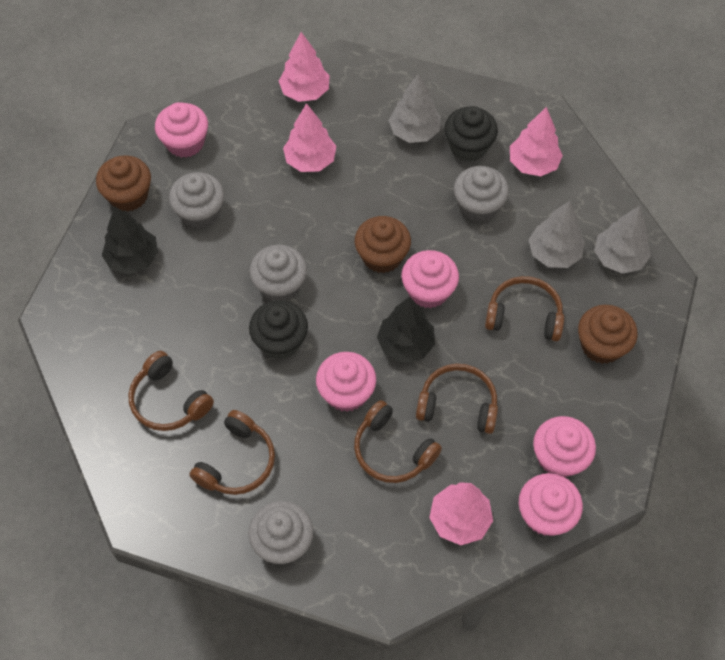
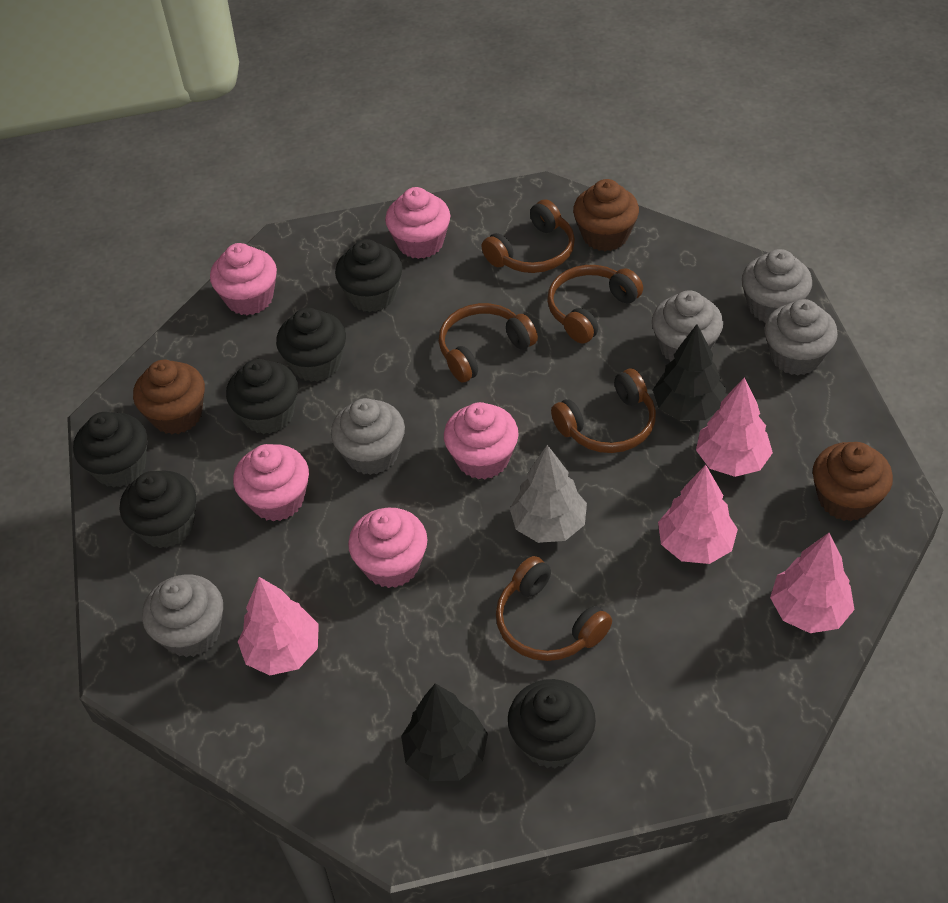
black cupcake: [249,300,308,359] [444,106,498,161] = 2 -> [73,412,147,488] [120,470,196,548] [226,359,298,434] [276,308,346,382] [335,239,402,312] [508,679,596,768] = 6
grey cupcake: [169,172,224,229] [248,501,313,564] [249,245,307,301] [454,166,509,222] = 4 -> [142,574,223,657] [331,398,405,475] [652,290,723,362] [742,249,812,323] [764,299,838,375] = 5
grey tree: [388,73,441,143] [529,201,585,268] [594,206,651,274] = 3 -> [510,445,587,543] = 1

